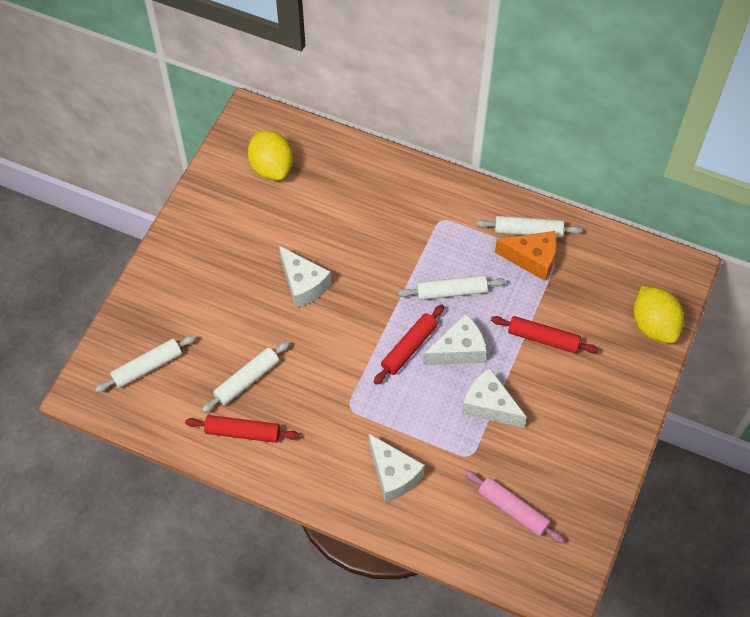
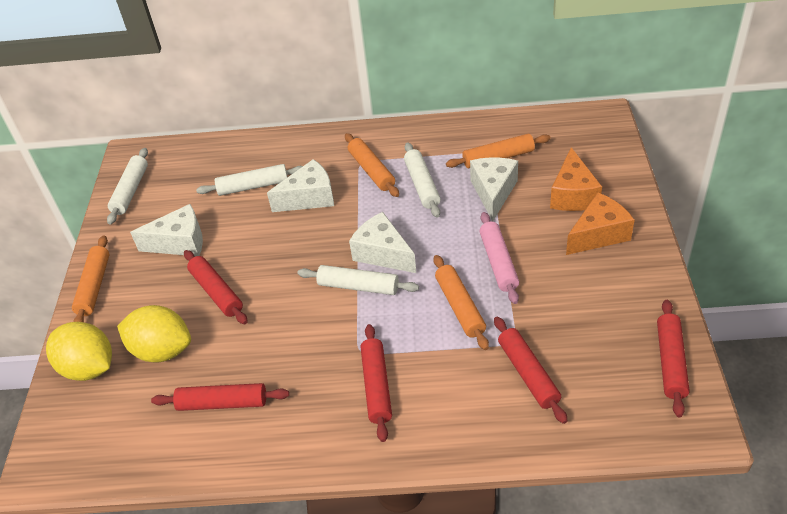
orange cheese: [495,231,556,281] = 1 -> [550,147,602,211] [566,192,635,255] = 2
orange rolling pin: none = 0 -> [72,235,109,322] [345,133,399,197] [434,255,489,350] [446,134,551,168] = 4
red rolling pin: [185,415,299,443] [374,304,444,385] [491,316,599,353] = 3 -> [151,383,289,411] [184,250,248,324] [361,324,392,442] [494,317,567,424] [657,300,690,417] = 5

